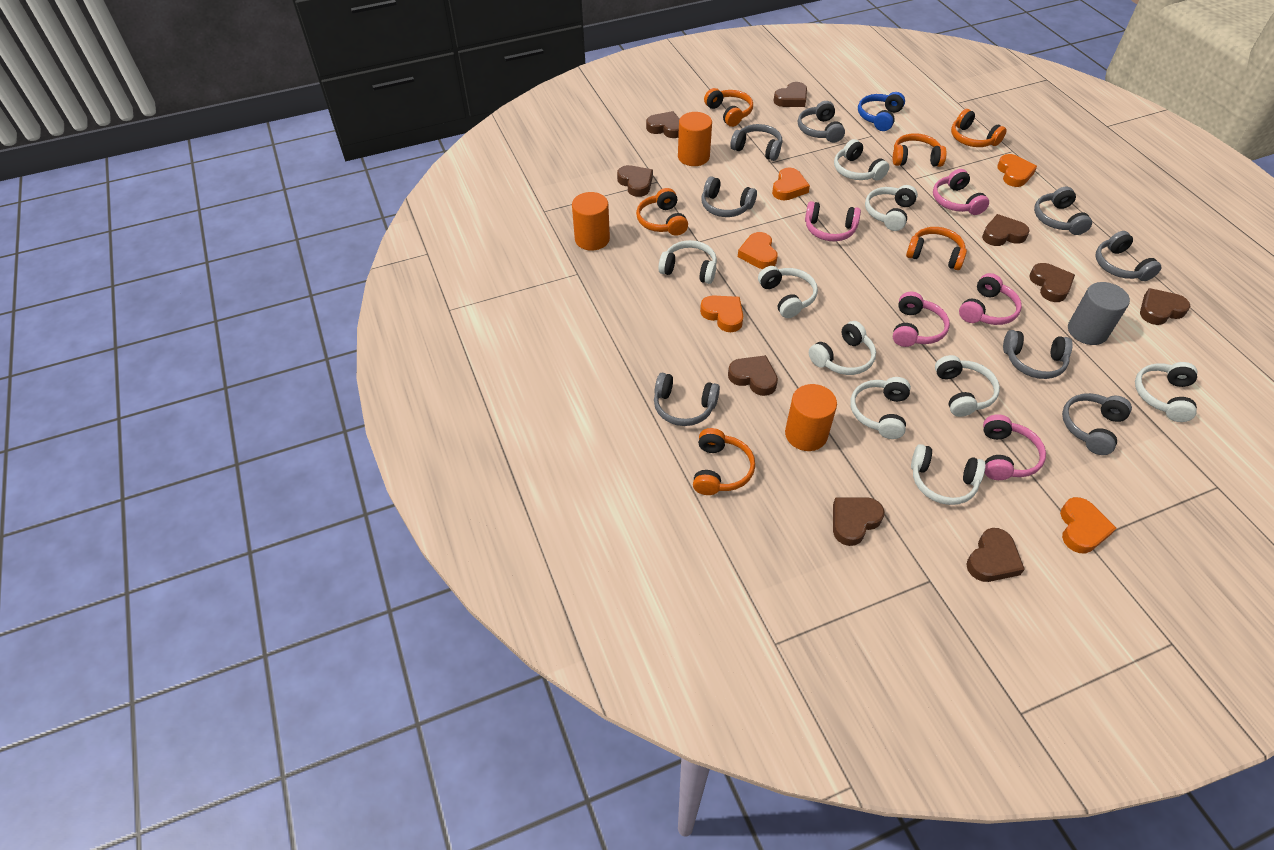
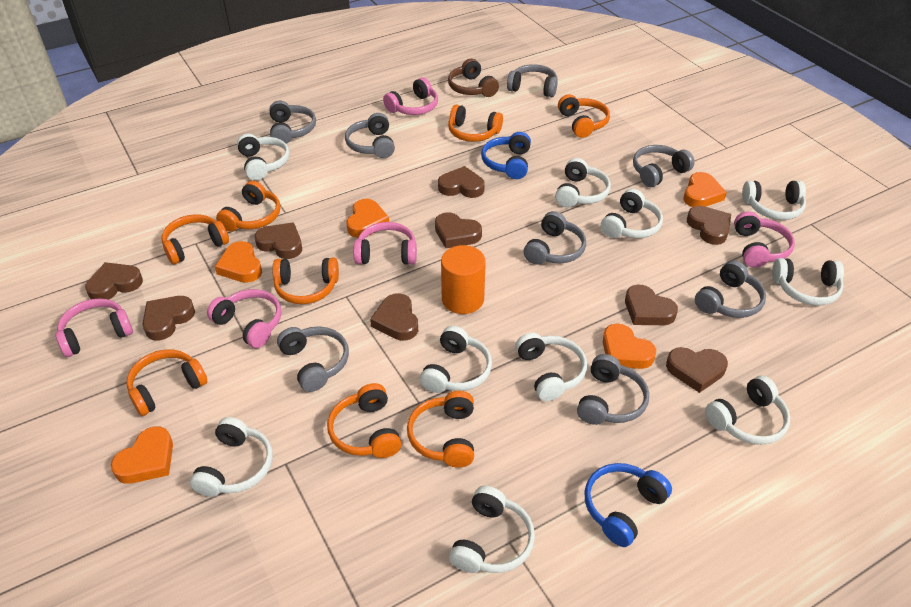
blue headphones: [858,92,905,131] = 1 -> [481,132,531,179] [584,463,672,547] = 2
brown headphones: none = 0 -> [448,59,499,97] = 1
grey cylinder: [1068,282,1130,345] = 1 -> none = 0
orange cylinder: [572,192,610,251] [678,112,712,166] [785,384,837,451] = 3 -> [441,245,486,314] = 1
orange headphones: [636,188,688,236] [693,428,755,495] [704,88,753,127] [893,133,947,167] [906,227,967,270] [951,109,1007,147] = 6 -> [127,349,207,416] [162,214,229,264] [216,181,280,232] [272,257,339,304] [327,383,401,458] [407,391,474,468] [448,104,503,142] [558,94,610,138] = 8
white headphones: [658,240,717,284] [758,266,818,318] [809,321,876,375] [834,139,889,181] [850,377,911,439] [865,185,918,231] [911,444,986,505] [935,355,1000,417] [1135,362,1197,422] = 9 -> [189,417,273,497] [237,134,290,180] [420,326,492,393] [449,486,535,573] [515,333,587,401] [555,158,611,207] [601,189,663,238] [705,376,790,445] [742,181,806,220] [772,258,844,306] = 10

